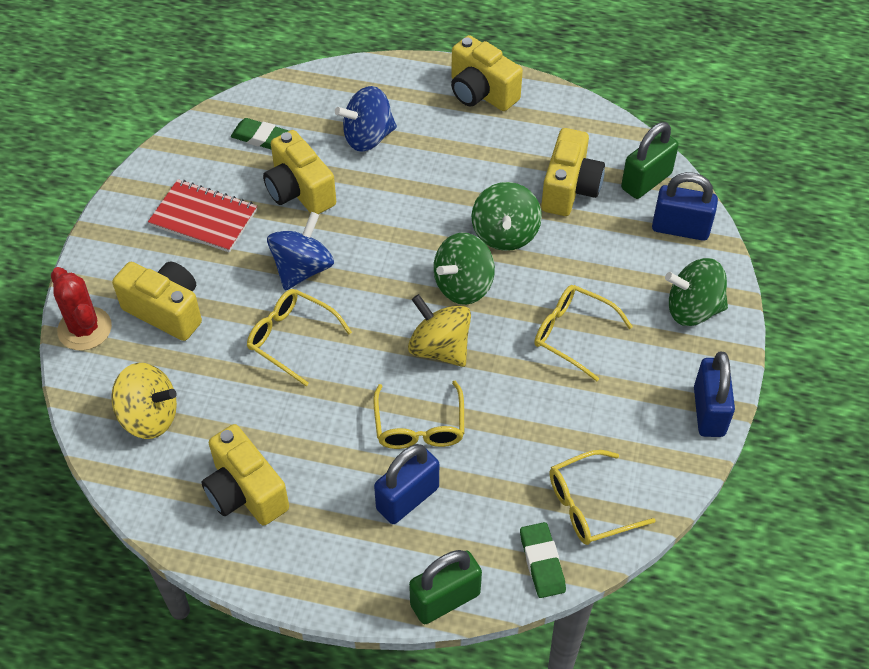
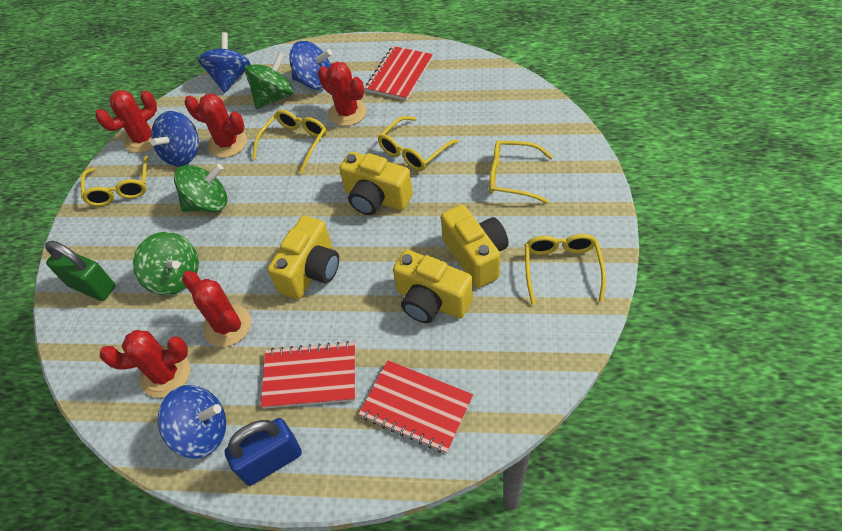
blue padlock: [374,444,439,524] [652,172,718,241] [694,352,735,437] = 3 -> [224,418,302,486] = 1
blue spinning top: [267,212,334,290] [335,86,397,152] = 2 -> [150,111,199,167] [158,385,226,459] [198,32,250,93] [289,41,332,90] = 4
green eraser: [231,118,289,149] [520,522,566,598] = 2 -> none = 0
green padlock: [409,550,482,624] [621,122,679,199] = 2 -> [45,241,116,301] = 1
red cactus: [51,267,112,351] = 1 -> [95,90,157,153] [100,330,190,398] [182,271,251,347] [185,94,247,158] [318,62,367,126] = 5
red notebook: [148,179,257,253] = 1 -> [261,341,355,409] [359,360,473,454] [365,46,433,101] = 3
yellow camera: [112,261,202,341] [201,424,289,526] [263,130,336,214] [451,35,523,111] [541,128,605,216] = 5 -> [267,215,339,299] [339,151,413,215] [393,250,473,323] [441,205,509,288] = 4
yellow glasses: [247,289,352,386] [373,380,464,449] [534,285,633,381] [550,450,656,545] = 4 -> [81,155,149,206] [252,110,327,174] [378,116,459,171] [489,140,553,203] [525,234,606,305] = 5
yellow spinning top: [111,363,177,439] [408,294,471,367] = 2 -> none = 0

